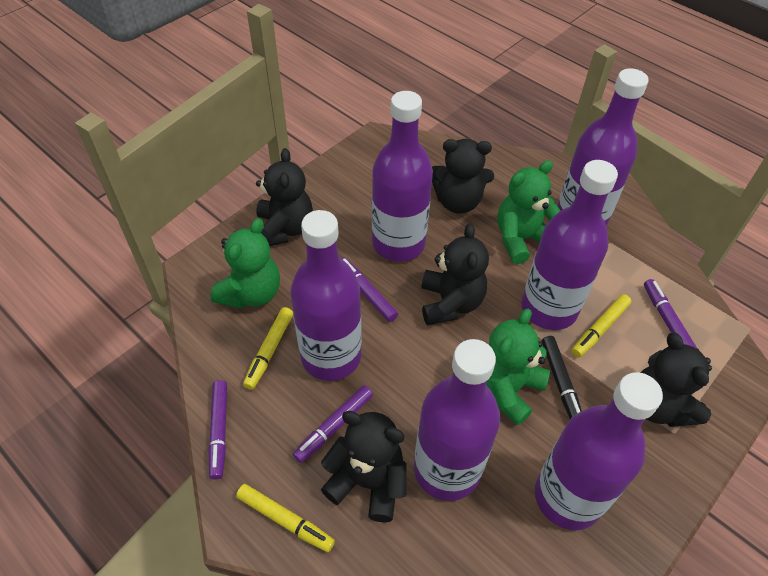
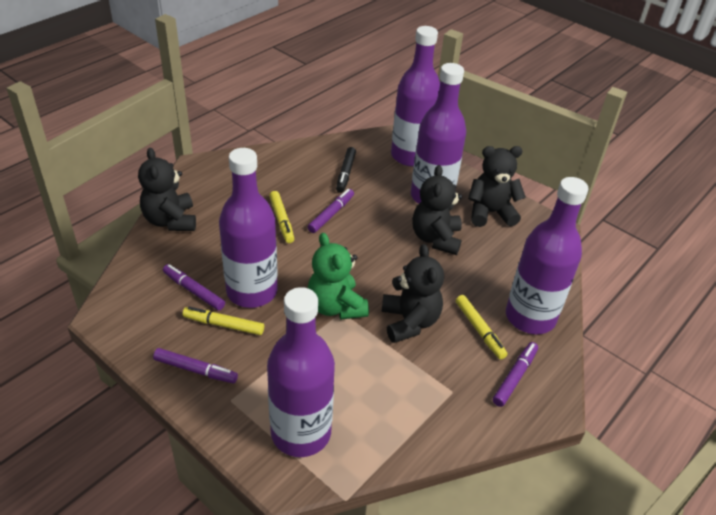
black teddy bear: [256,148,313,246] [321,411,406,522] [421,223,489,326] [432,139,494,214] [640,333,712,427] = 5 -> [138,148,196,231] [382,244,444,343] [412,165,462,255] [468,146,526,227] = 4
green teddy bear: [210,218,280,309] [486,309,550,426] [497,160,560,264] = 3 -> [308,233,369,319] = 1
purple bottle: [290,210,362,381] [372,91,433,262] [414,339,500,501] [521,160,618,330] [535,372,663,530] [557,68,649,226] = 6 -> [219,148,278,308] [267,287,335,457] [391,26,440,167] [411,63,466,204] [506,177,589,334] = 5

